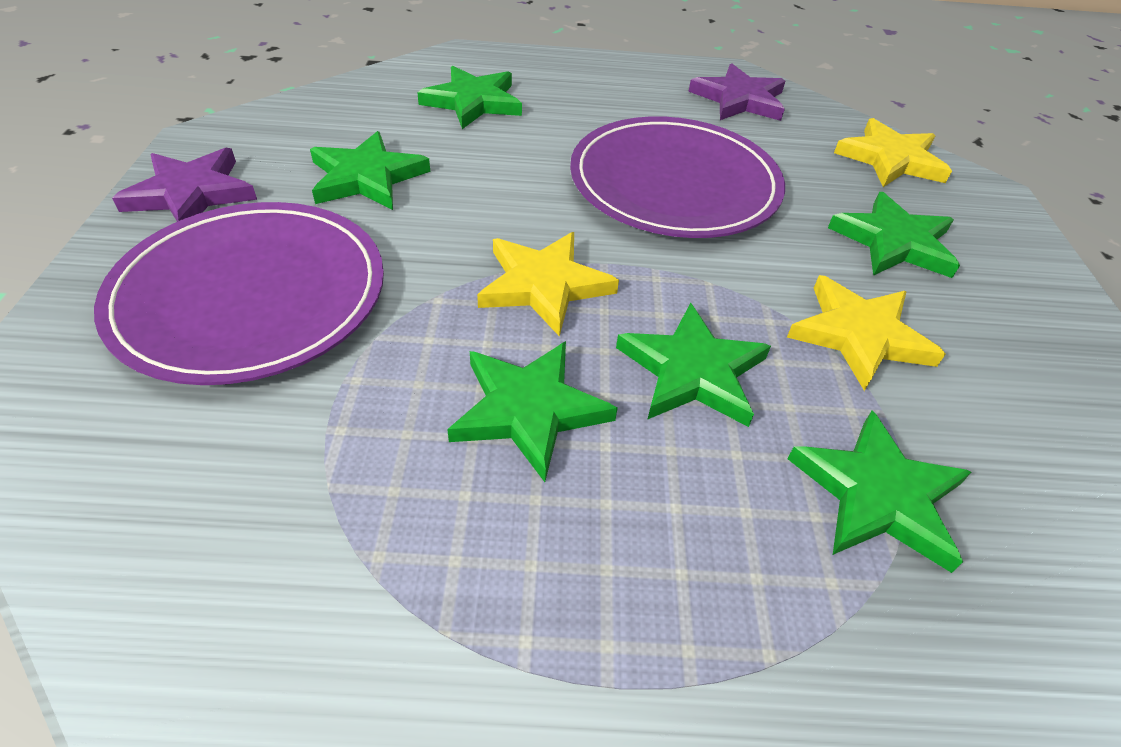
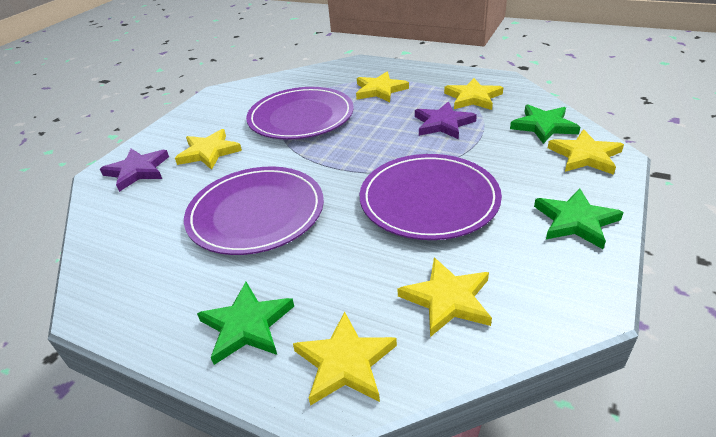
green star: [310,131,430,210] [417,66,522,129] [447,341,618,482] [616,303,771,427] [788,411,971,573] [828,192,960,278] = 6 -> [197,282,294,365] [510,104,580,144] [534,188,624,249] = 3
purple plate: [94,202,384,385] [570,116,785,238] = 2 -> [184,166,324,255] [246,87,354,140] [360,154,502,240] = 3
yellow star: [477,232,619,337] [787,275,946,391] [834,118,952,187] = 3 -> [175,129,242,170] [293,312,397,406] [356,72,409,102] [398,257,492,337] [444,78,503,110] [548,130,624,175] = 6

